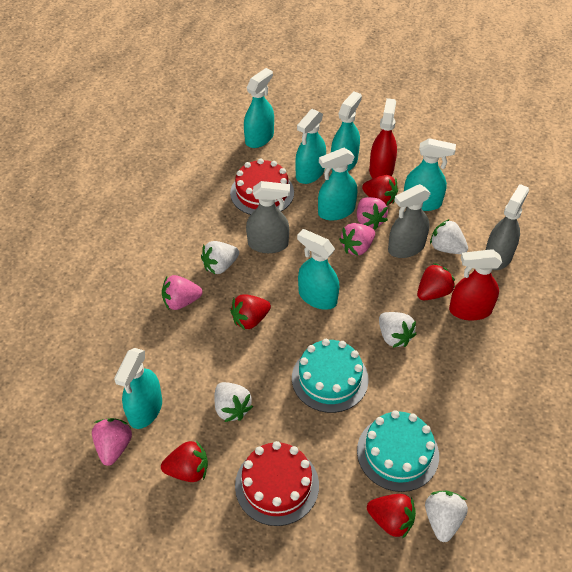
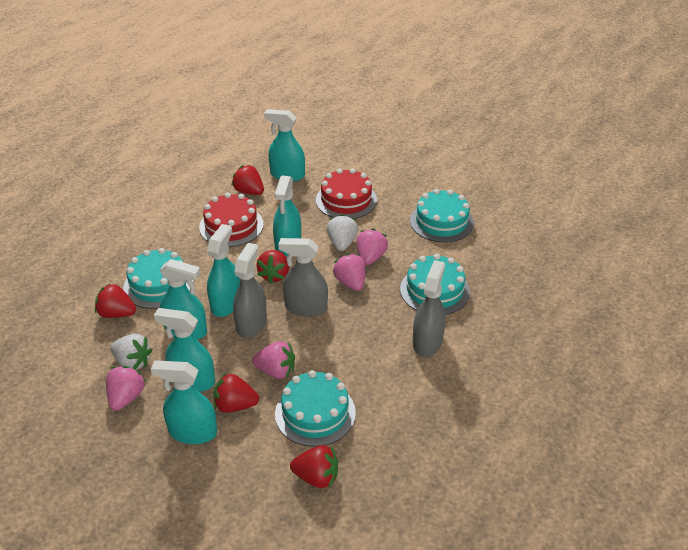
red spray bottle: [369,98,397,178] [449,249,502,321] = 2 -> none = 0
turquoise cake: [292,339,369,413] [357,410,439,492] = 2 -> [123,248,194,309] [275,370,356,447] [400,254,470,315] [410,189,474,243] = 4
turquoise spray bottle: [114,348,162,429] [244,68,274,148] [295,109,326,184] [297,229,339,310] [318,148,357,221] [331,91,362,171] [404,138,456,211] = 7 -> [151,361,217,444] [154,308,215,392] [160,259,207,340] [207,224,240,317] [264,109,305,181] [273,176,301,256] = 6
white strawberry: [201,241,239,274] [214,382,253,422] [379,312,416,348] [425,491,468,542] [430,219,468,254] = 5 -> [111,334,152,370] [327,214,358,251] = 2

